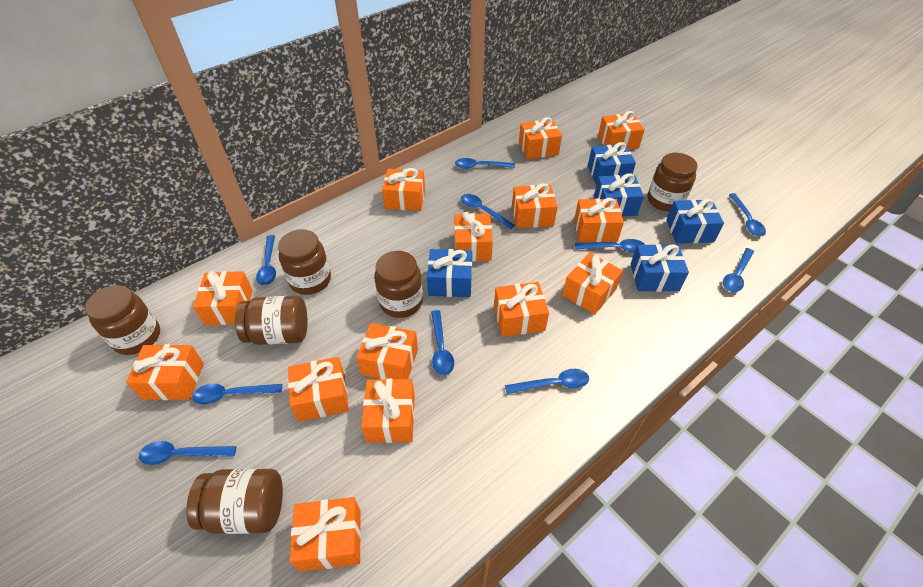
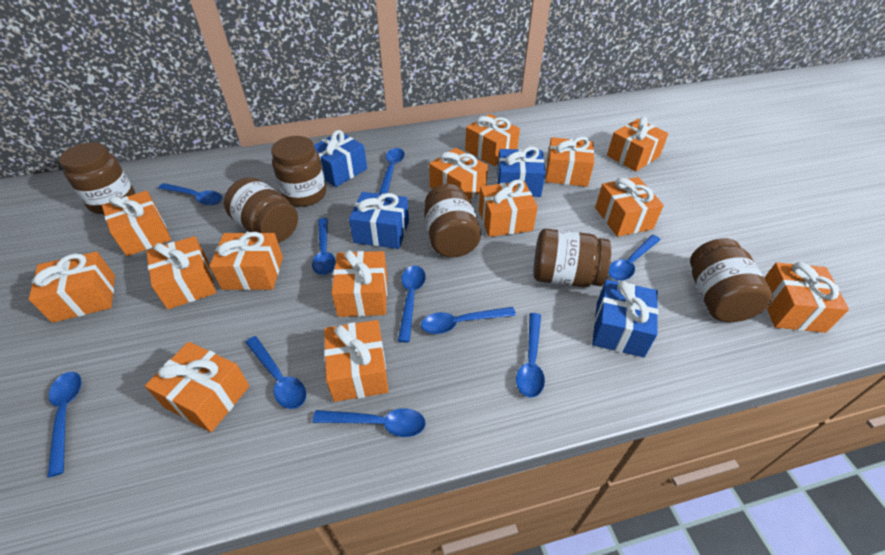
blue gift: [427,249,472,297] [588,142,636,185] [594,173,644,216] [631,244,689,292] [666,199,724,244] = 5 -> [314,130,367,187] [349,192,409,249] [497,146,546,197] [592,280,658,357] = 4

